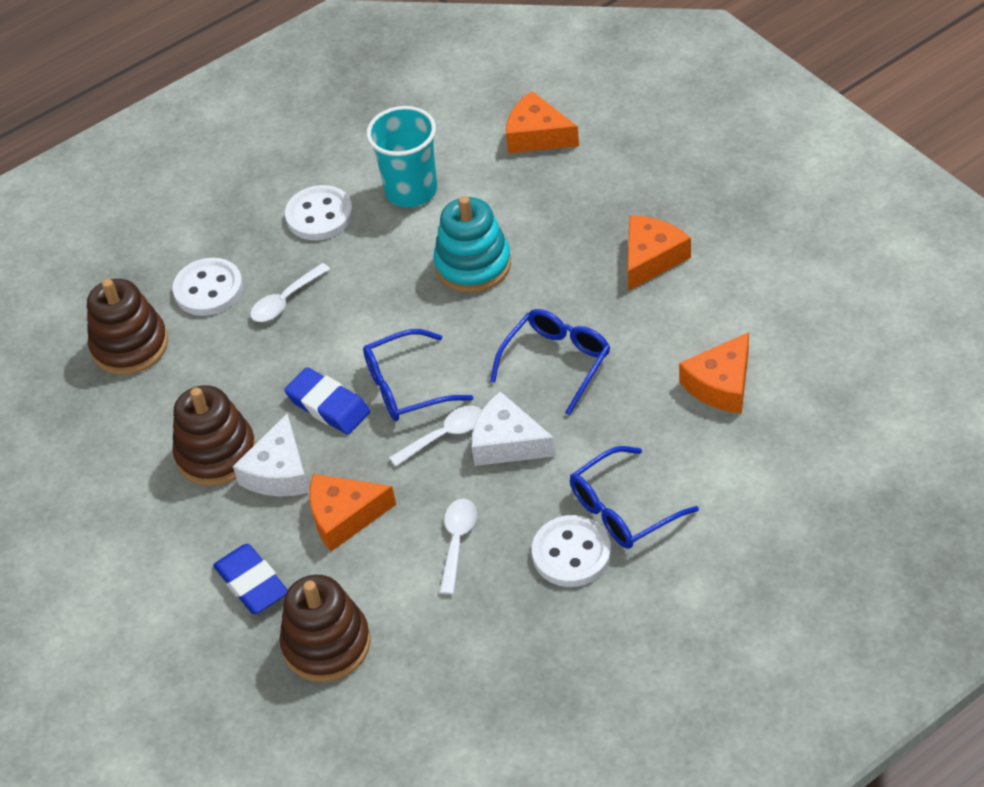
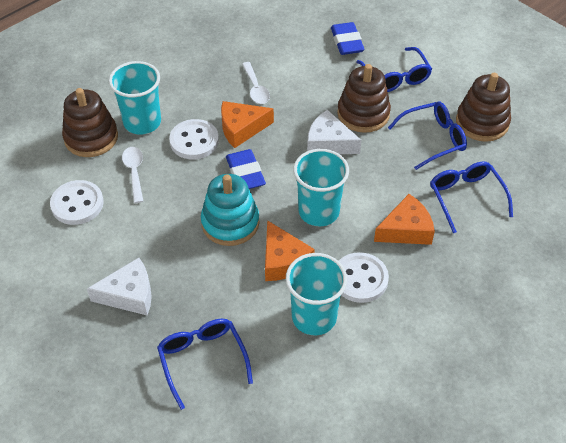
blue glasses: [363,329,473,421] [490,309,610,415] [570,446,699,549] = 3 -> [157,319,253,410] [356,47,432,92] [388,101,467,170] [430,162,513,233] = 4
orange cheese: [309,474,396,551] [506,91,579,153] [628,215,691,291] [679,332,749,414] = 4 -> [221,101,274,148] [265,220,315,281] [374,194,435,245] = 3
turquoise cup: [366,106,437,207] = 1 -> [109,61,161,134] [286,253,347,335] [293,149,349,226] = 3
white spoon: [250,263,330,322] [389,406,482,467] [439,499,477,595] = 3 -> [122,147,143,203] [242,62,270,104] = 2

